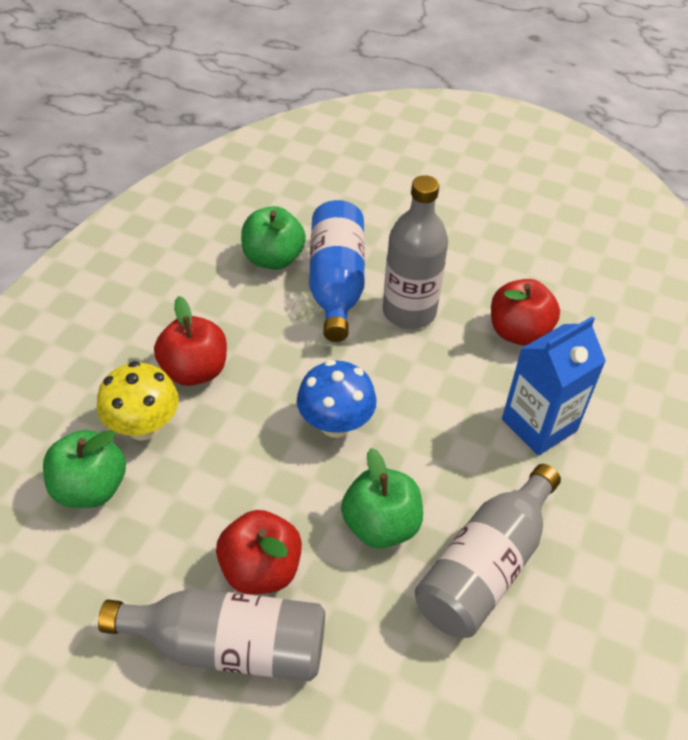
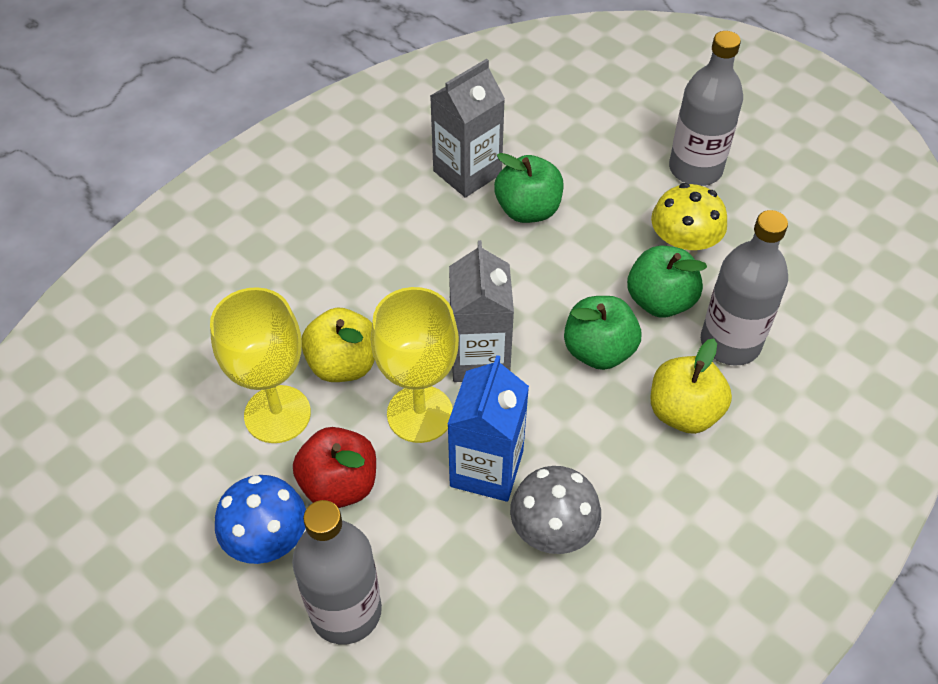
blue bottle: [309,200,365,342] = 1 -> none = 0
grey carton: none = 0 -> [430,59,505,198] [449,240,514,382] = 2
grey mushroom: none = 0 -> [510,466,601,554] = 1
red apple: [154,296,227,386] [216,510,302,595] [491,279,560,346] = 3 -> [293,427,376,508] = 1
yellow apple: none = 0 -> [302,308,375,382] [651,338,732,434] = 2
yellow goblet: none = 0 -> [210,287,311,443] [371,287,459,443] = 2

